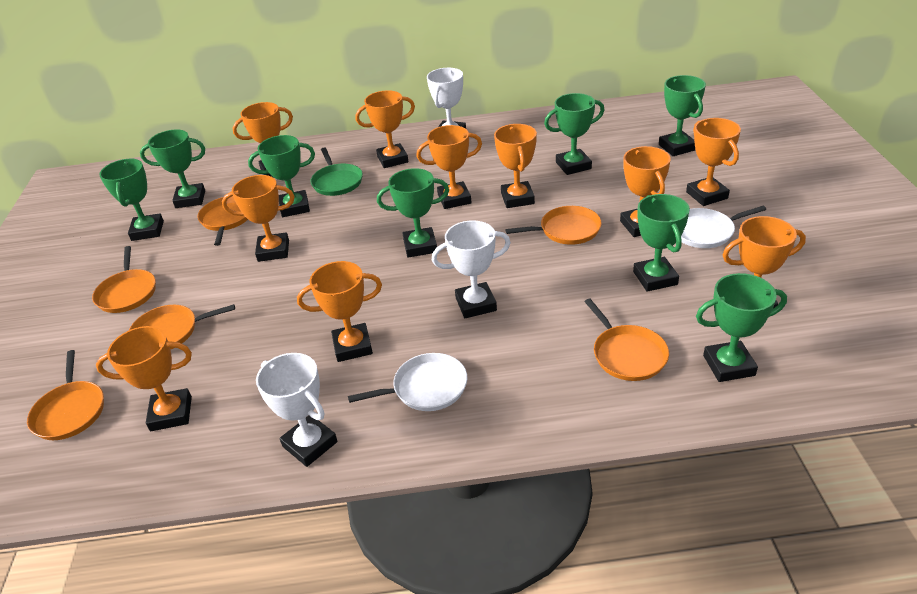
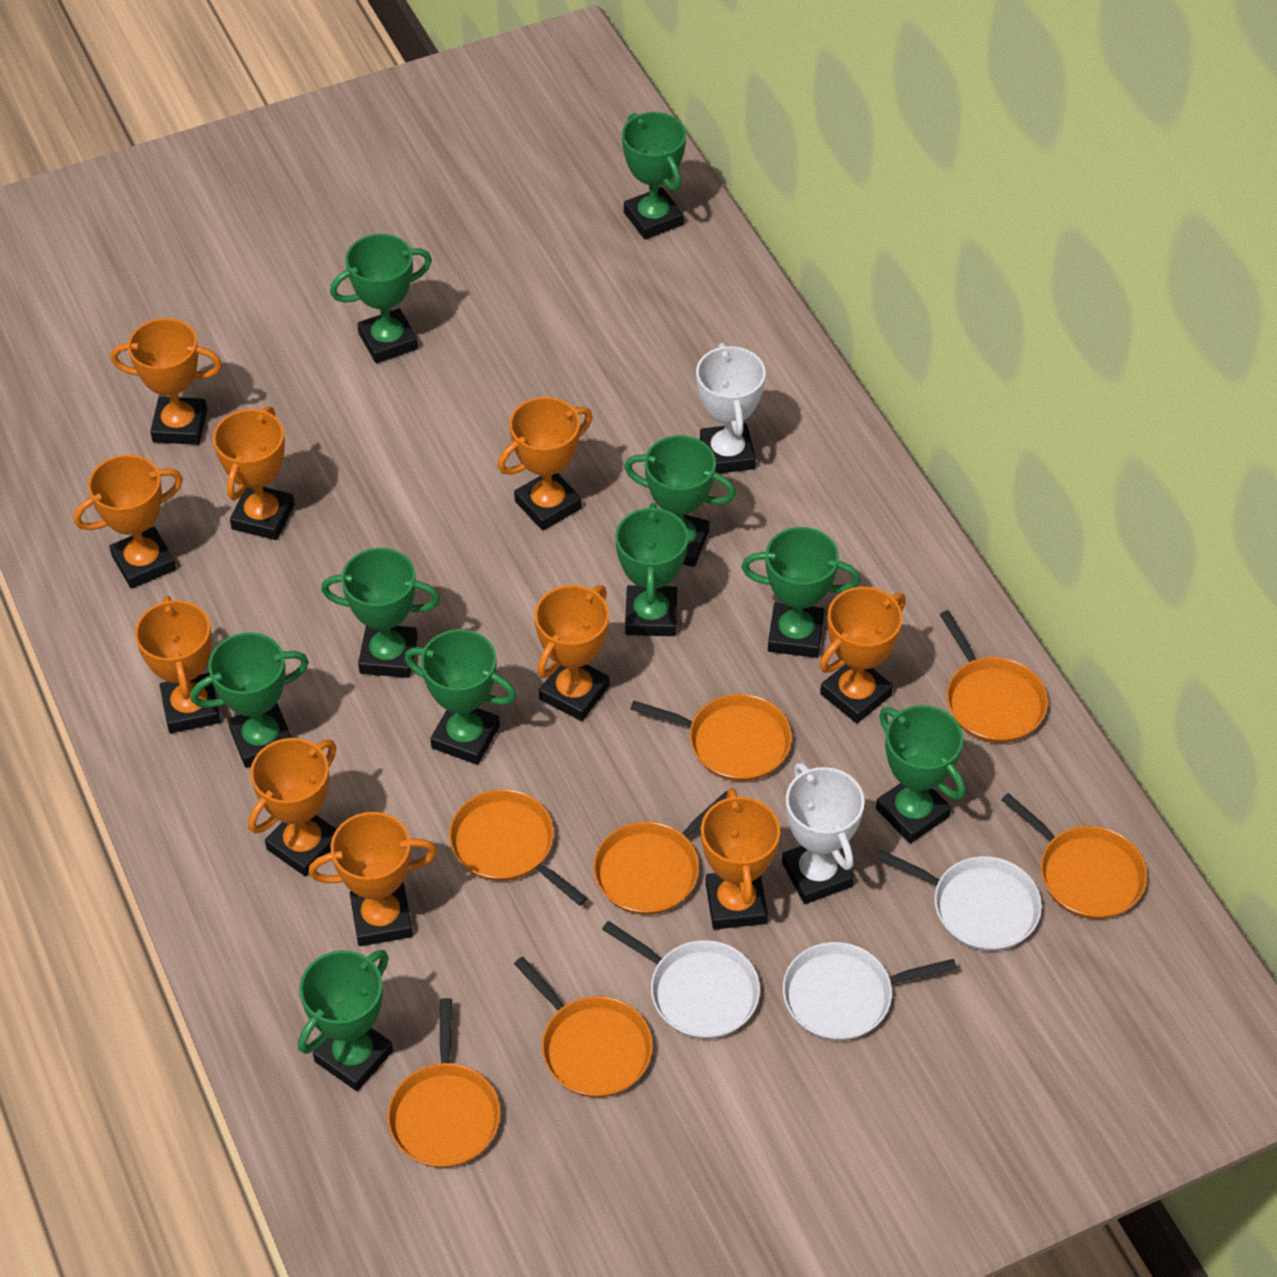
green pan: [310,147,363,196] = 1 -> none = 0
green trophy: [99,159,164,241] [140,129,205,208] [248,135,315,217] [377,168,449,258] [544,93,604,175] [633,194,690,292] [659,75,706,156] [696,273,787,382] = 8 -> [190,632,309,768] [298,950,393,1091] [321,548,440,678] [330,234,432,363] [404,629,516,765] [615,503,688,636] [622,112,686,239] [624,435,736,567] [741,527,860,658] [876,705,966,844] = 10
orange pan: [27,350,104,440] [92,246,156,313] [129,304,235,349] [197,196,248,246] [505,206,602,245] [584,298,669,381] = 6 -> [387,998,501,1168] [449,789,588,906] [514,957,653,1098] [593,791,728,915] [630,694,792,781] [940,610,1048,743] [1001,793,1147,919] = 7
white pan: [348,353,468,411] [681,206,766,248] = 2 -> [602,921,760,1039] [783,942,957,1041] [876,850,1042,951] = 3
white trophy: [256,353,338,467] [427,68,466,129] [432,220,511,318] = 3 -> [696,343,766,474] [782,763,865,904] = 2

